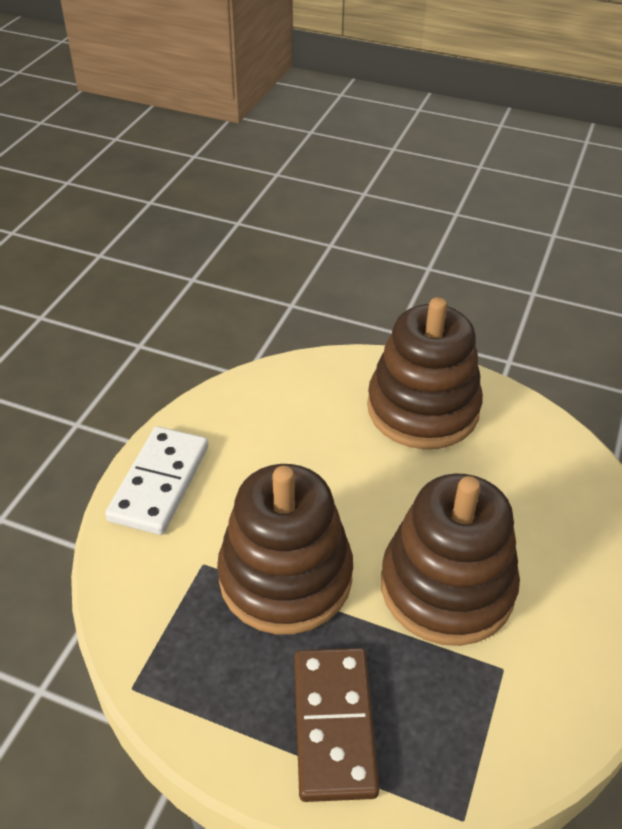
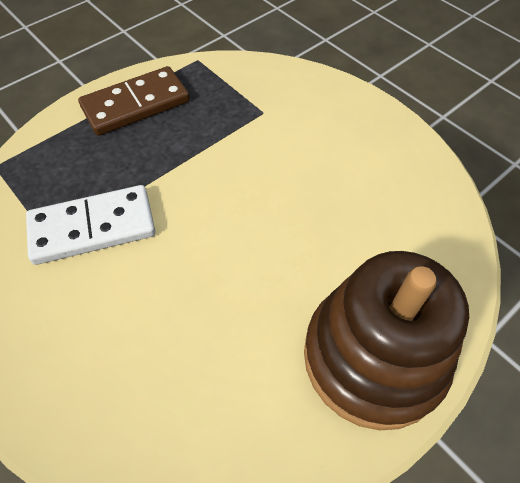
brown stacking toy: [217,464,353,634] [367,297,483,449] [381,474,520,646] = 3 -> [304,251,469,430] = 1

